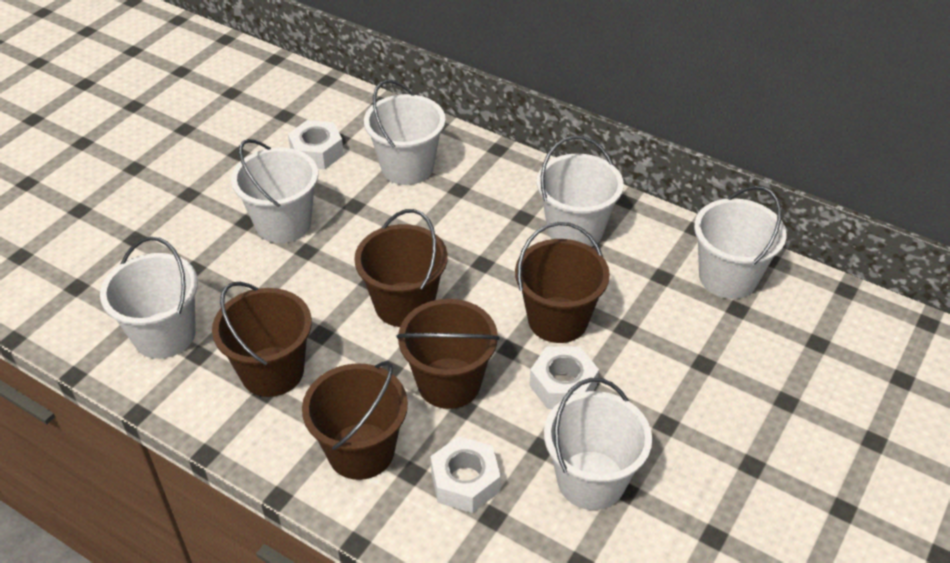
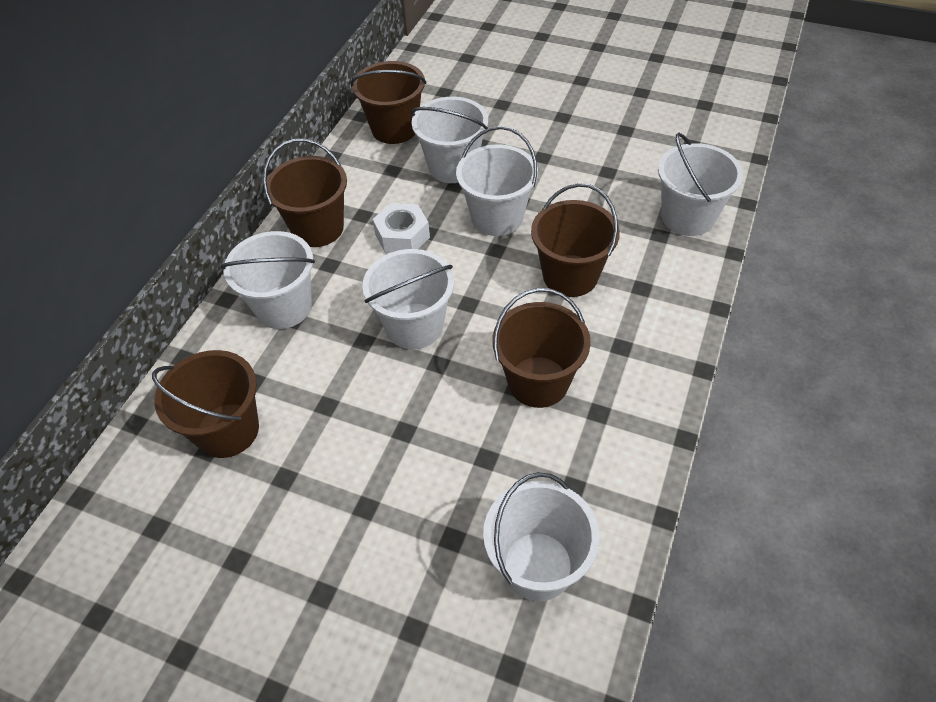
white nut: [288,120,344,169] [430,436,501,513] [529,347,599,409] = 3 -> [373,203,430,253] = 1

